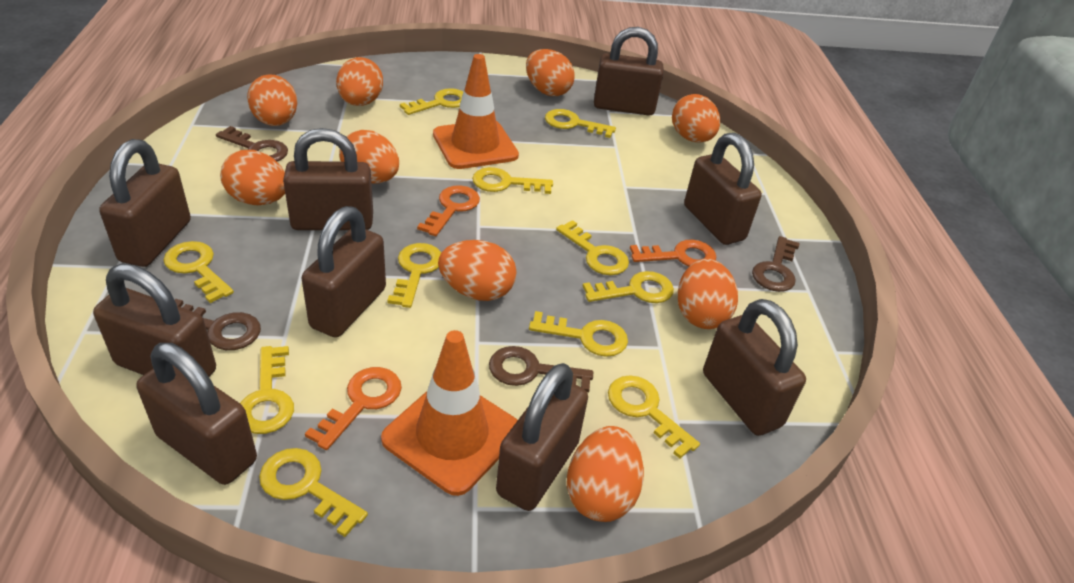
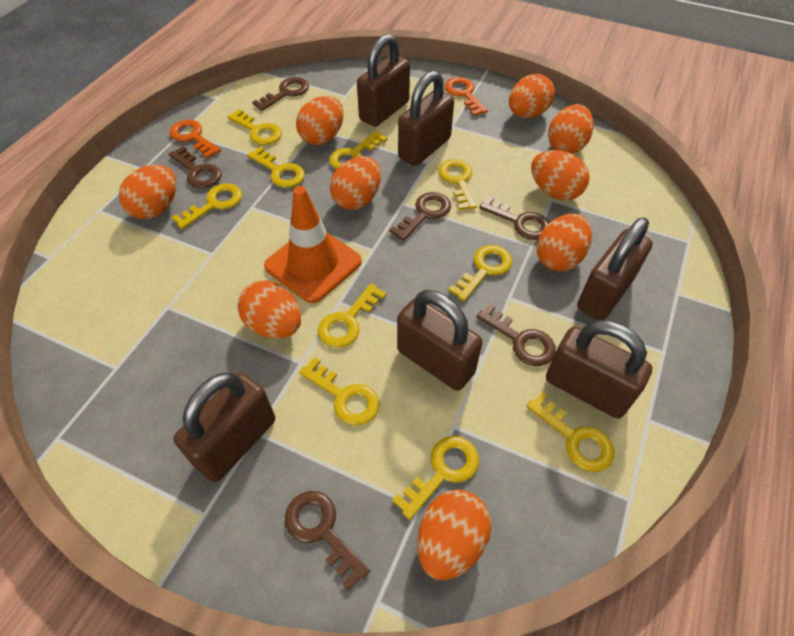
brown key: [175,299,261,350] [216,126,288,161] [489,346,593,392] [752,236,800,292] = 4 -> [169,146,222,188] [252,77,309,111] [285,491,370,591] [389,192,451,241] [477,303,556,366] [479,196,550,240] = 6
brown padlock: [93,264,216,377] [99,139,191,267] [137,343,257,485] [283,128,373,230] [302,206,386,337] [496,363,588,511] [594,27,664,115] [684,133,762,245] [703,299,806,436] = 9 -> [173,373,275,482] [357,34,410,127] [397,290,483,391] [398,71,454,166] [546,320,652,419] [577,217,653,320] = 6
orange key: [305,367,402,450] [417,185,480,236] [630,239,717,266] = 3 -> [170,120,221,159] [445,77,488,116] = 2
orange traffic cone: [381,330,518,496] [433,54,519,169] = 2 -> [264,186,362,303] = 1
yellow key: [163,241,234,303] [240,346,294,434] [259,448,368,537] [387,243,441,308] [400,88,463,115] [472,167,553,194] [529,311,628,357] [545,109,616,138] [556,220,629,275] [582,271,674,303] [608,375,700,459] = 11 -> [172,183,242,229] [228,109,282,145] [247,147,305,188] [299,357,380,426] [318,284,387,348] [329,131,387,170] [392,436,479,520] [438,159,477,210] [448,245,513,301] [526,392,614,472] = 10

